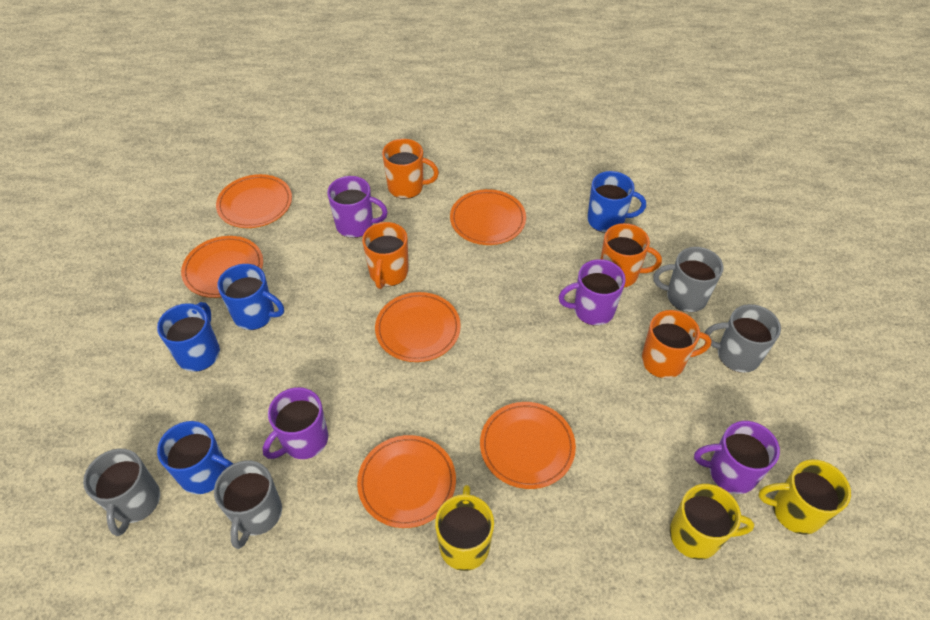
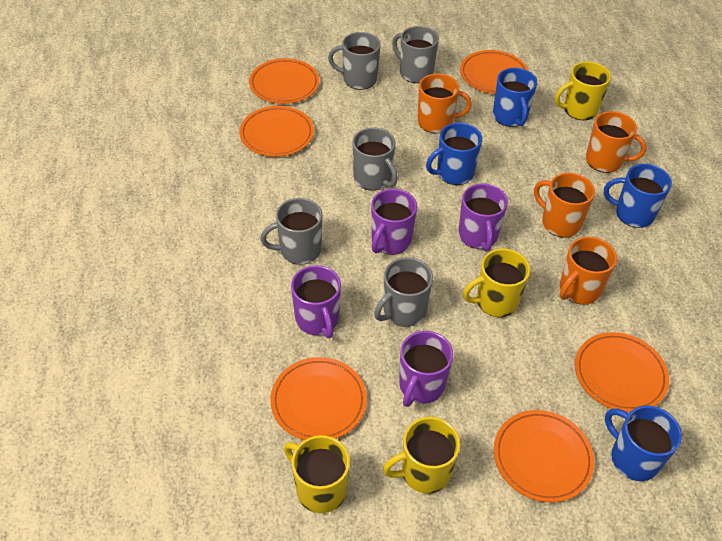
grey mug: [83,449,160,536] [214,460,282,549] [653,247,724,312] [704,304,781,373] = 4 -> [260,198,323,265] [328,32,381,90] [352,128,398,191] [374,257,433,327] [392,26,439,83] = 5
yellow mug: [435,485,494,571] [670,484,754,560] [758,460,851,535] = 3 -> [284,435,350,513] [383,417,460,494] [463,248,530,317] [555,61,611,120] = 4

